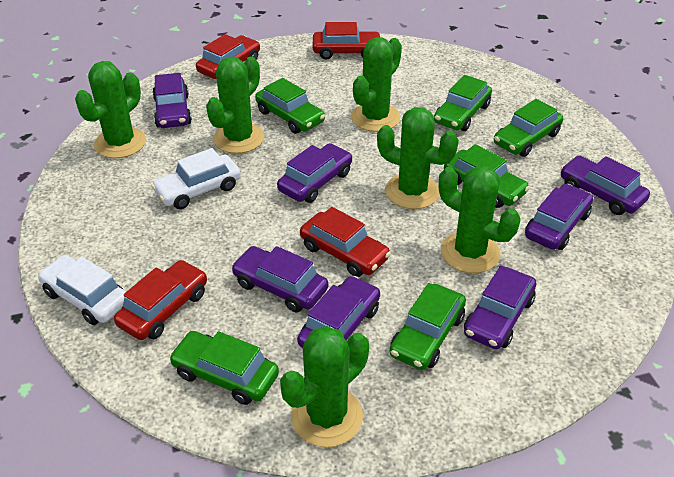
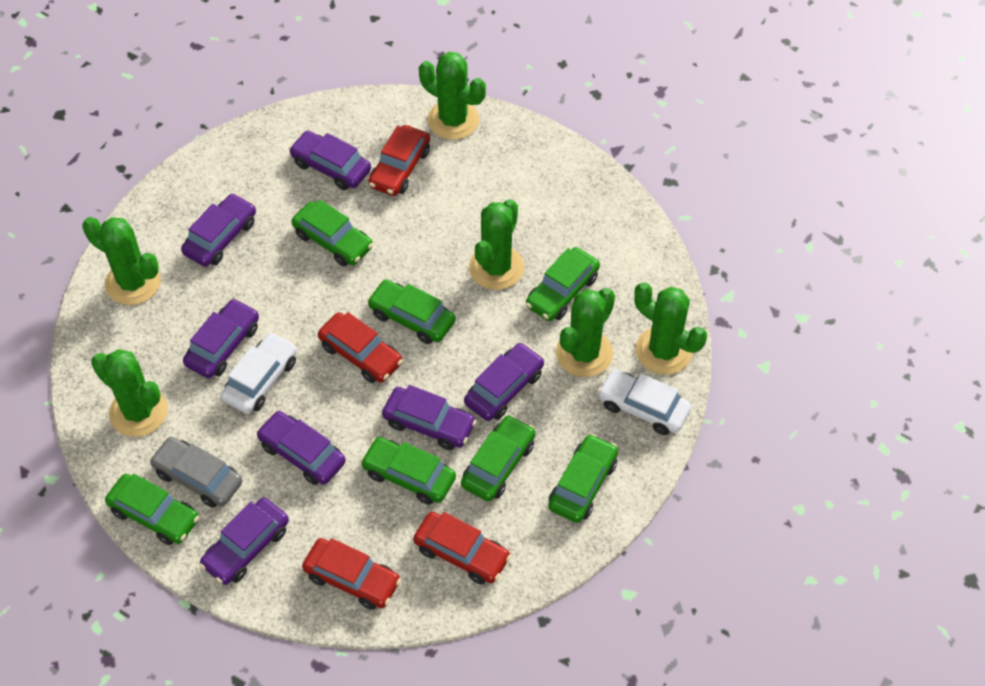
green car: [169,331,279,405] [255,78,325,134] [390,283,466,370] [434,75,492,131] [444,144,530,208] [494,99,563,157] = 6 -> [105,474,199,545] [291,200,373,267] [360,437,456,505] [367,280,456,344] [461,415,535,502] [526,247,600,321] [548,434,618,523] = 7
grey car: none = 0 -> [149,437,243,508] = 1

